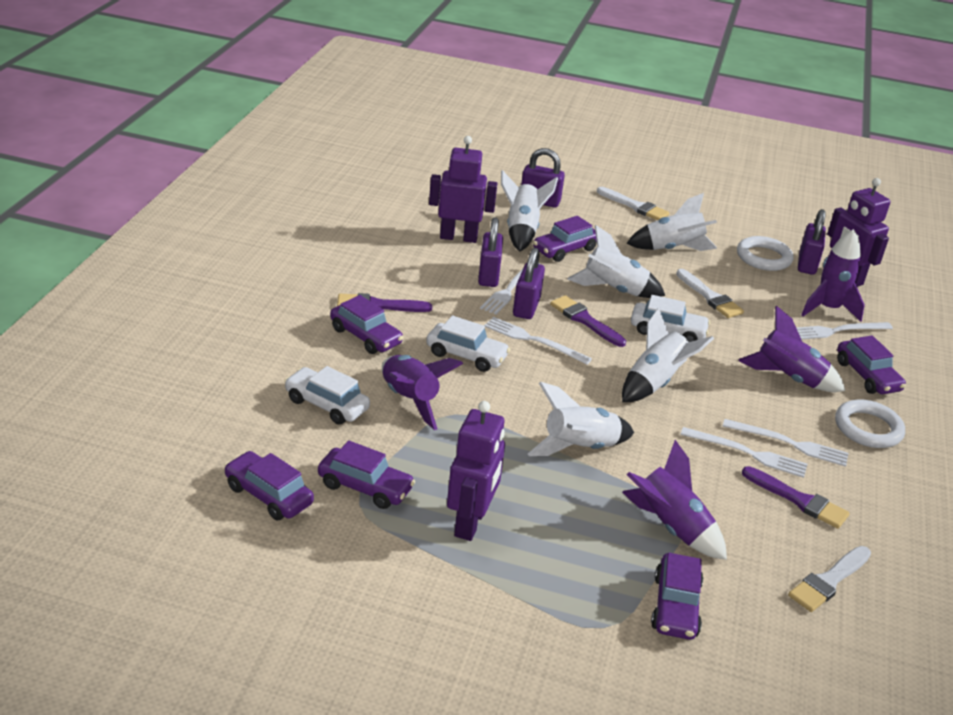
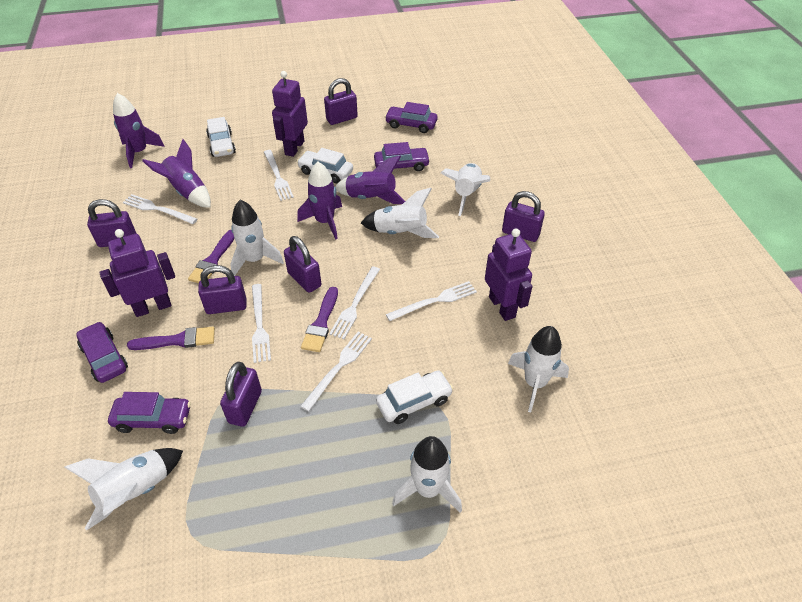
purple car: [224,451,314,520] [318,440,415,509] [330,295,404,354] [533,216,597,262] [651,553,703,640] [837,336,906,394] = 6 -> [76,322,128,383] [108,392,191,434] [374,142,430,171] [385,102,438,133] = 4
purple padlock: [478,217,503,287] [513,248,545,319] [521,148,565,208] [798,209,826,275] = 4 -> [87,199,136,247] [198,265,247,314] [220,362,262,427] [284,236,322,293] [324,78,358,125] [502,191,545,242] = 6
white brush: [597,187,669,220] [676,269,744,318] [788,546,871,612] = 3 -> none = 0
white fork: [480,263,540,314] [484,317,592,364] [680,427,808,478] [723,419,848,467] [797,322,893,340] = 5 -> [123,194,197,224] [252,284,271,363] [264,150,294,201] [300,331,372,411] [329,266,380,339] [386,281,477,321] = 6
white ring: [737,236,794,271] [835,400,905,448] = 2 -> none = 0
white rocket: [501,170,558,252] [528,382,634,456] [567,225,665,298] [622,308,714,402] [626,193,717,251] = 5 -> [64,448,183,531] [230,200,284,276] [361,188,439,238] [392,436,462,513] [441,163,490,216] [508,326,569,412] = 6

